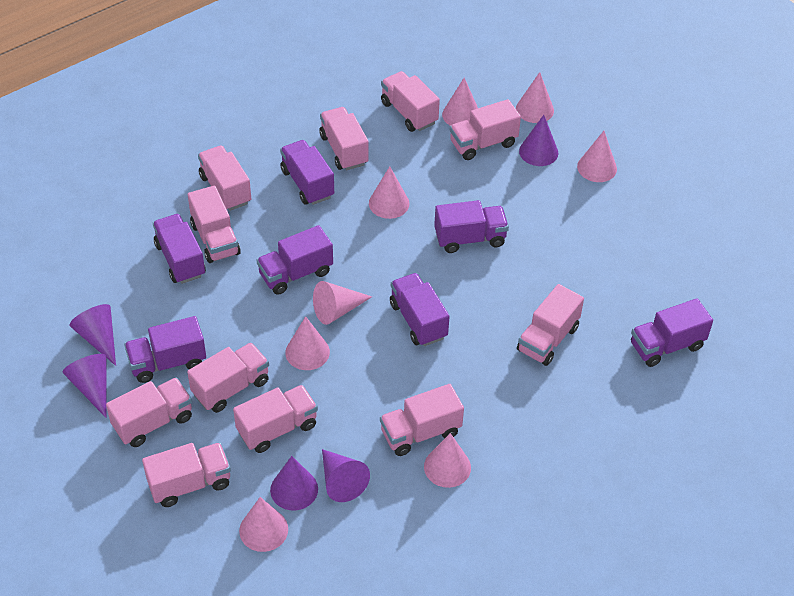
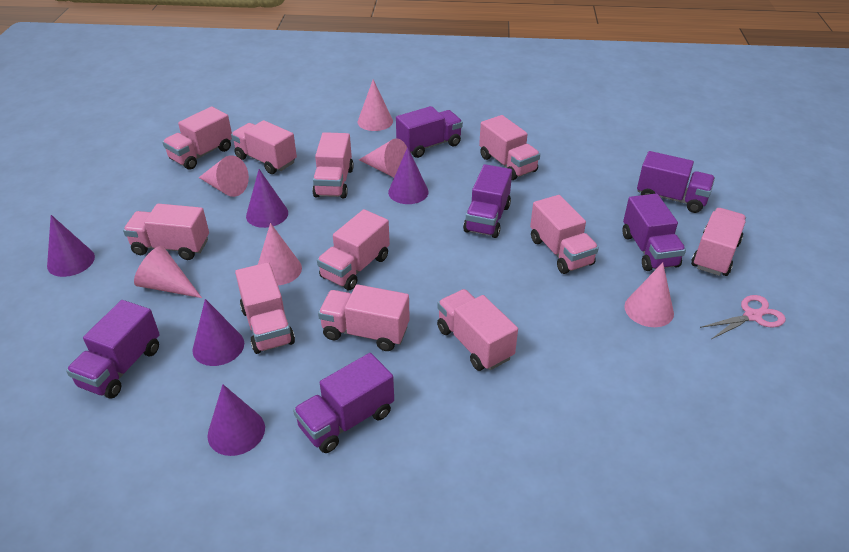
pink cone: [239,497,288,552] [285,316,330,370] [313,281,372,325] [369,166,409,219] [424,433,471,488] [442,78,478,126] [516,72,554,123] [577,131,617,182] = 8 -> [134,246,202,298] [199,155,249,197] [258,223,302,285] [358,79,393,131] [359,138,407,178] [624,262,674,327] = 6
pink scissors: none = 0 -> [700,295,786,339] = 1
purple truck: [124,316,206,383] [153,214,206,284] [257,225,333,295] [280,140,334,205] [390,273,450,346] [434,200,509,253] [631,298,713,367] = 7 -> [66,300,160,399] [293,353,394,453] [396,106,463,158] [463,164,512,238] [623,194,686,271] [637,151,715,213] = 6

